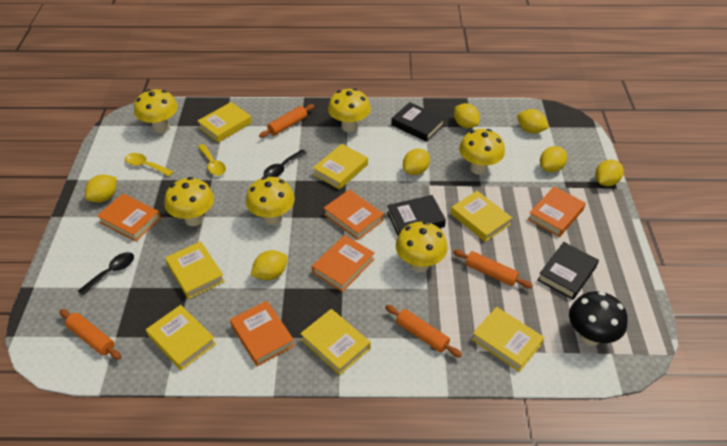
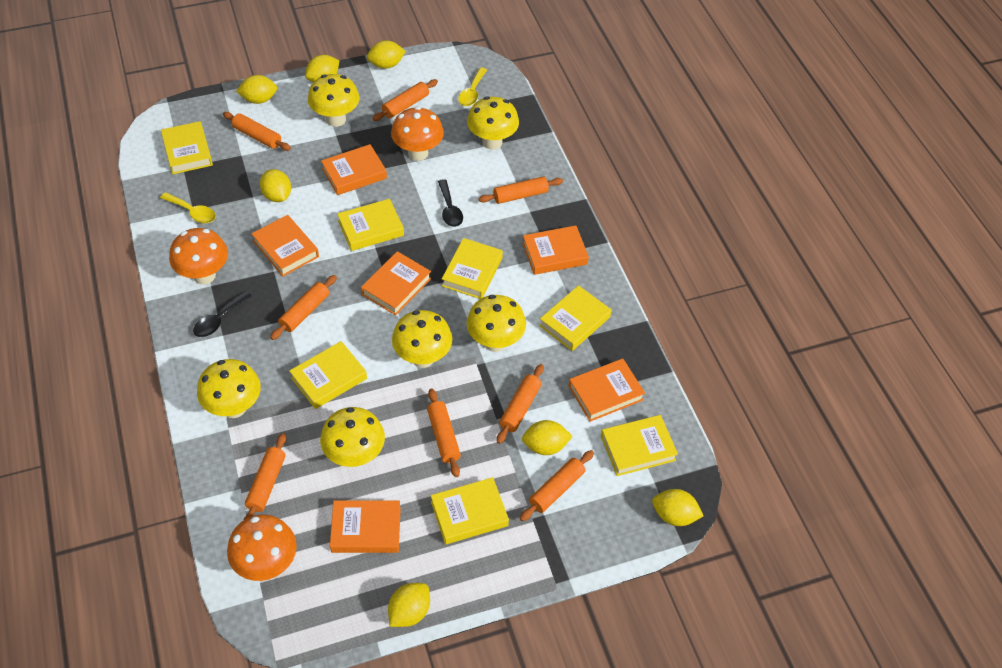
black book: [387,195,446,236] [391,102,445,142] [538,242,599,300] = 3 -> none = 0
black mushroom: [569,291,628,346] = 1 -> none = 0
orange book: [97,194,161,242] [230,301,295,366] [312,235,375,292] [324,190,384,240] [528,186,586,237] = 5 -> [251,215,319,276] [321,144,387,195] [330,500,401,553] [361,251,431,316] [522,225,589,275] [569,359,645,422] = 6
orange mushroom: none = 0 -> [169,228,228,284] [227,514,297,581] [391,107,444,161] = 3
orange rolling pin: [59,309,121,360] [259,104,314,138] [385,305,462,358] [453,249,533,288] = 4 -> [223,112,291,151] [244,433,286,520] [270,275,337,340] [372,79,438,121] [427,388,461,477] [478,176,563,204] [497,364,544,444] [520,450,594,521] = 8

